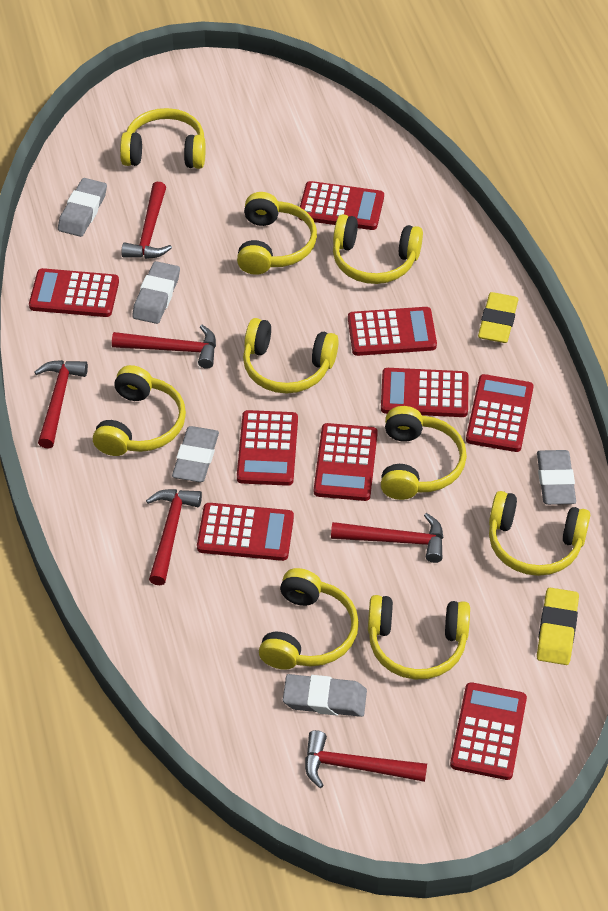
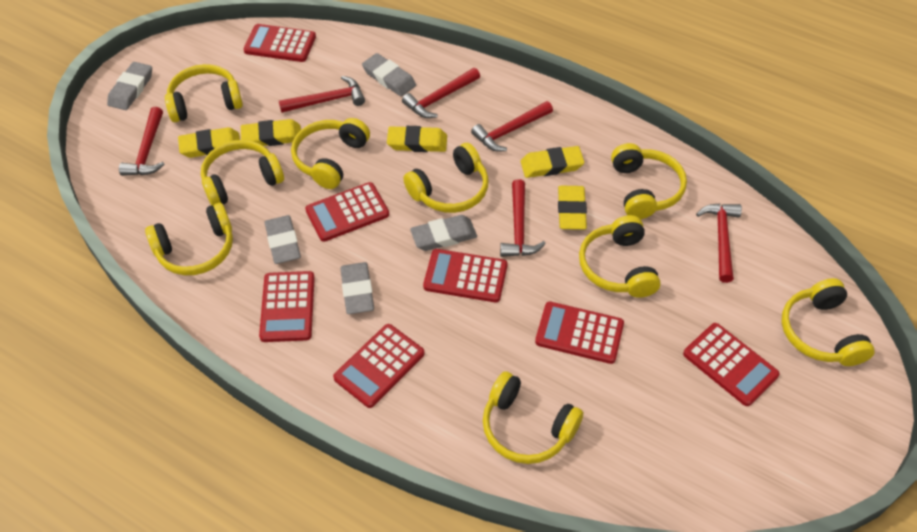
red calculator: [29,268,119,317] [197,503,294,561] [237,410,298,486] [299,181,384,230] [314,423,378,501] [348,307,437,356] [381,368,469,417] [450,682,527,780] [466,374,534,452] = 9 -> [243,24,316,62] [259,271,315,342] [305,182,389,242] [333,324,425,408] [423,249,508,303] [535,301,624,364] [683,323,780,406] = 7
yellow eraser: [478,292,518,343] [537,588,579,665] = 2 -> [178,127,240,158] [241,119,301,146] [387,126,447,152] [520,146,584,178] [558,186,587,230] = 5

